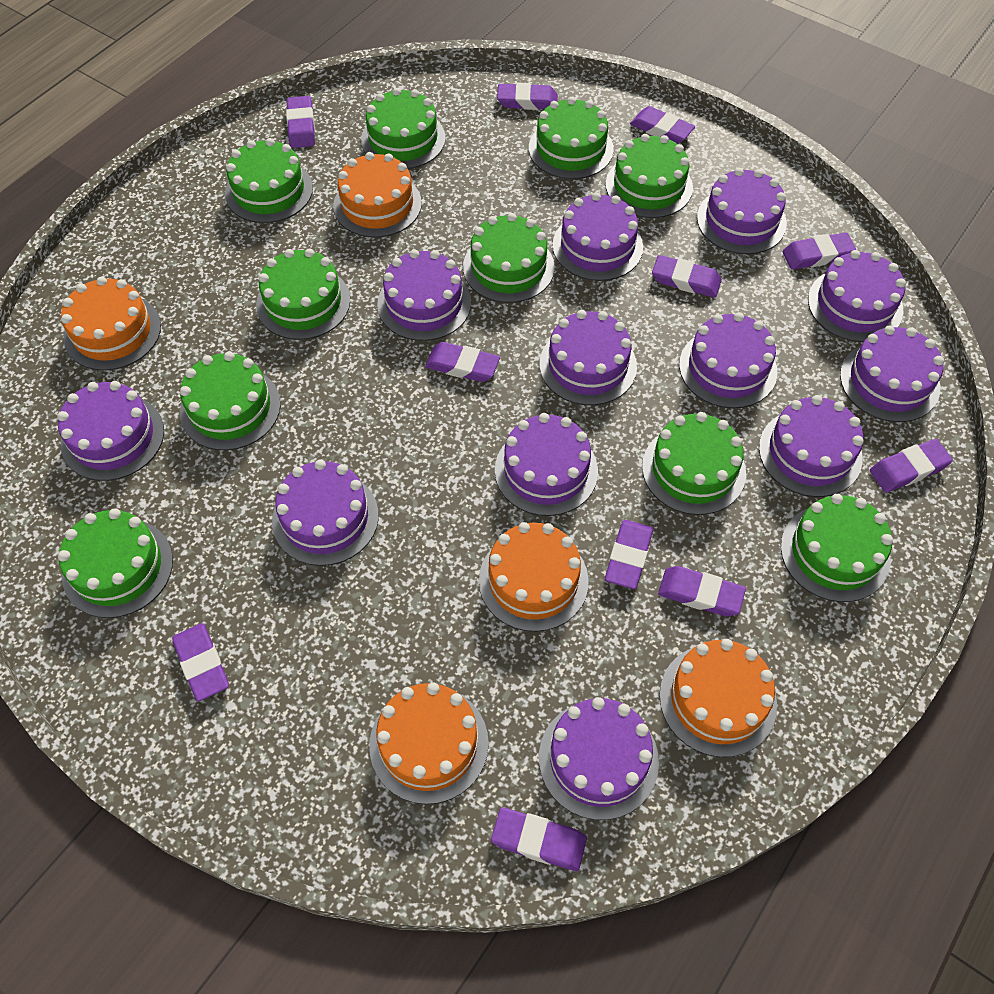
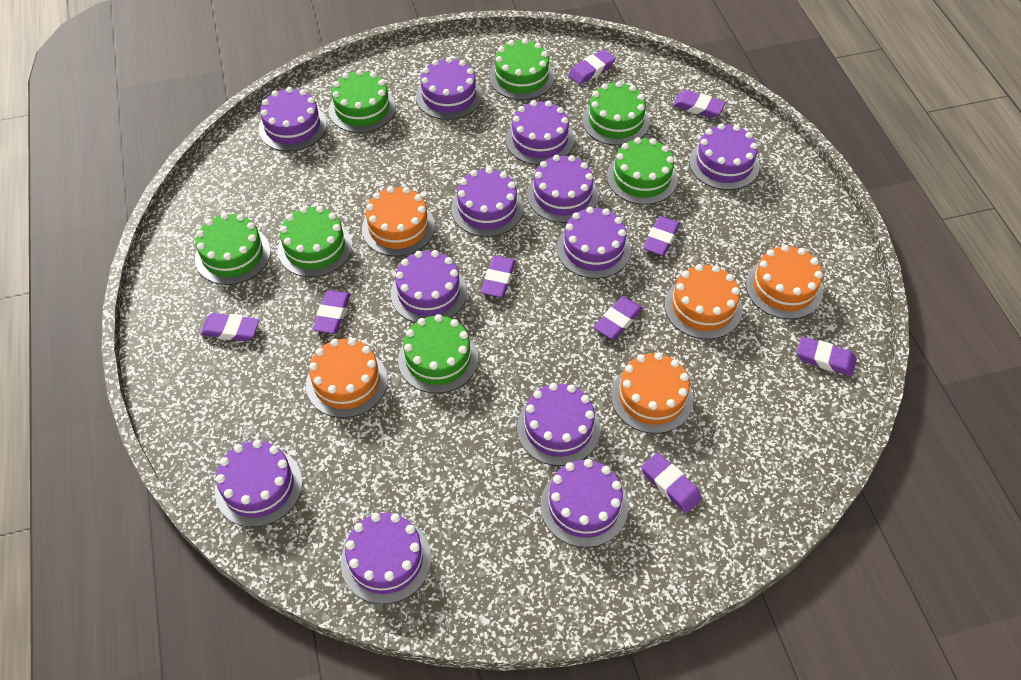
green cake: [58,508,173,618] [180,351,281,450] [225,138,313,223] [256,248,350,340] [361,88,446,169] [463,213,555,303] [529,97,614,179] [606,134,693,218] [642,412,746,515] [781,494,893,602] = 10 -> [195,213,271,285] [278,206,352,277] [329,69,396,133] [398,314,478,393] [489,38,554,100] [582,81,650,146] [607,137,678,205] = 7
purple eraser: [173,623,229,702] [286,96,315,148] [425,342,500,382] [491,807,587,871] [497,83,558,110] [605,520,653,589] [630,106,695,144] [652,255,722,298] [658,566,746,616] [783,233,856,270] [870,439,953,493] = 11 -> [200,313,260,341] [313,290,351,334] [481,256,516,297] [568,50,615,85] [594,296,643,340] [641,453,702,513] [643,216,680,256] [673,90,726,118] [797,336,856,376] = 9

